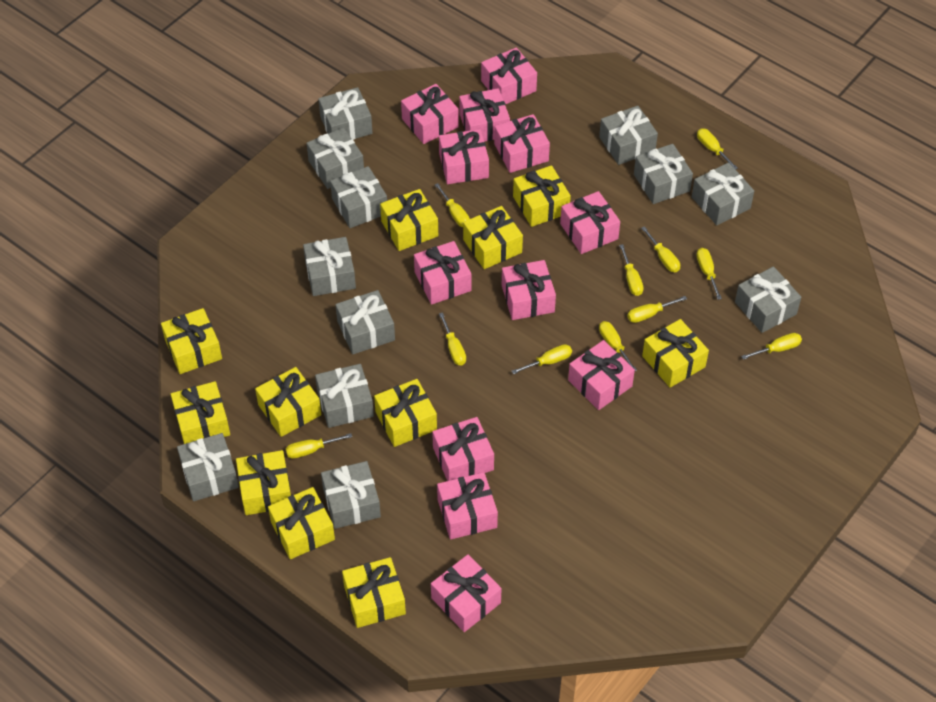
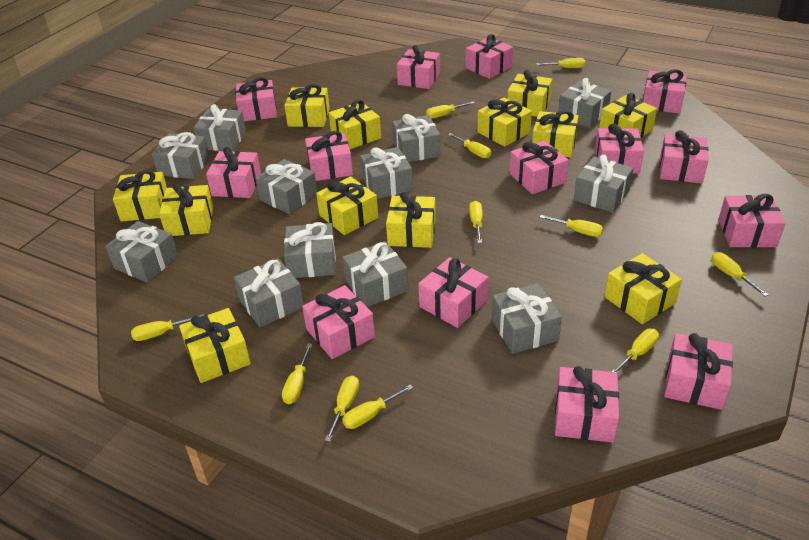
pink gift: [401,84,459,144] [414,241,472,305] [431,554,502,632] [432,417,494,481] [437,472,498,540] [439,129,489,184] [459,88,510,142] [481,47,537,104] [494,114,550,173] [502,260,556,320] [560,191,620,254] [568,340,635,410] = 12 -> [206,147,261,198] [236,77,277,121] [302,285,375,359] [305,131,353,181] [397,45,440,89] [418,257,488,328] [466,34,513,79] [509,140,569,194] [555,366,619,443] [595,124,644,174] [643,69,687,114] [660,130,708,183] [664,333,733,410] [719,194,786,248] = 14
yellow gift: [161,308,222,374] [171,381,230,444] [236,450,291,515] [255,367,321,437] [268,487,335,559] [342,557,406,628] [374,379,437,447] [380,189,438,251] [463,206,523,269] [513,165,571,227] [642,319,709,388] = 11 -> [113,170,167,221] [159,183,214,236] [179,308,251,383] [284,84,330,127] [316,176,378,235] [329,99,381,149] [386,192,436,248] [477,97,532,147] [507,70,552,117] [532,110,579,158] [599,93,657,138] [604,253,682,324] = 12

